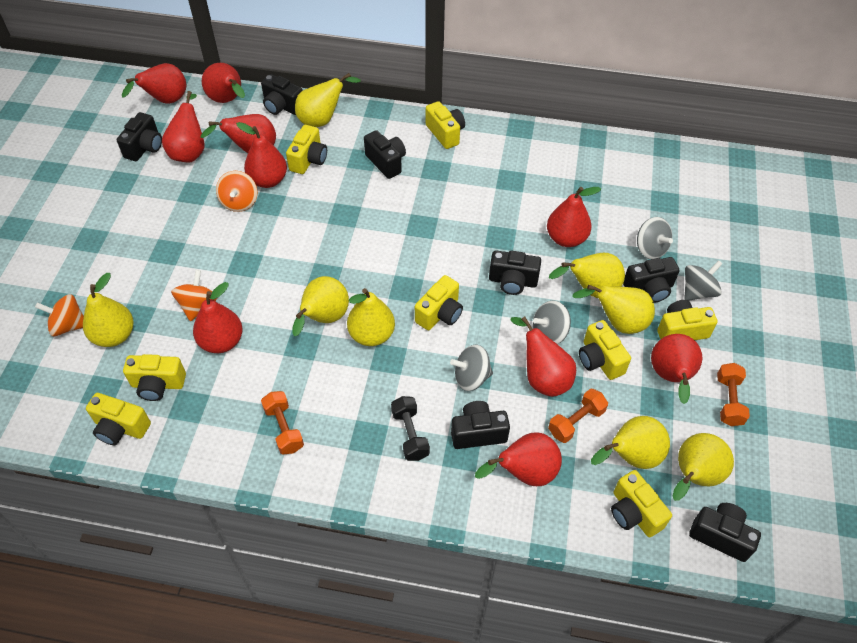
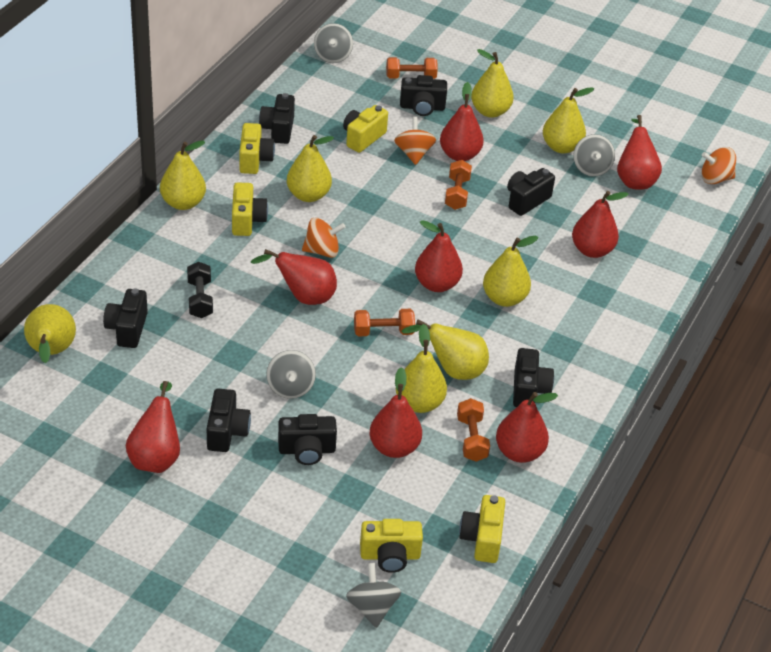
orange dumbbell: [261,391,304,454] [548,389,608,443] [717,363,750,426] = 3 -> [354,309,415,337] [386,57,438,79] [445,160,472,210] [457,398,490,461] = 4
red pear: [122,63,186,104] [162,91,205,163] [193,282,243,353] [200,114,276,153] [202,63,245,103] [236,122,287,188] [475,432,562,486] [510,316,576,397] [547,187,601,247] [651,334,703,404] = 10 -> [126,381,180,473] [251,249,337,305] [369,367,422,458] [415,220,463,292] [440,82,484,161] [496,392,558,463] [572,191,628,258] [617,115,662,190] = 8
yellow camera: [86,393,151,445] [123,354,186,401] [286,125,327,174] [415,275,463,330] [426,101,465,149] [579,320,631,380] [611,470,672,537] [657,300,718,340] = 8 -> [232,182,268,236] [239,123,275,174] [343,105,388,153] [360,519,423,573] [459,495,505,563] = 5

